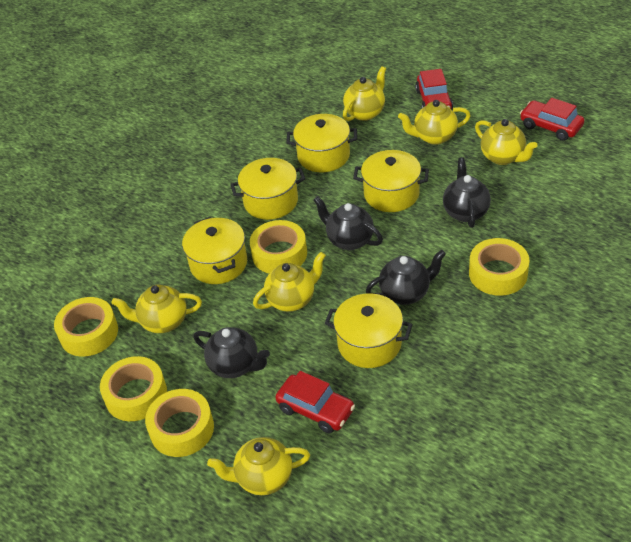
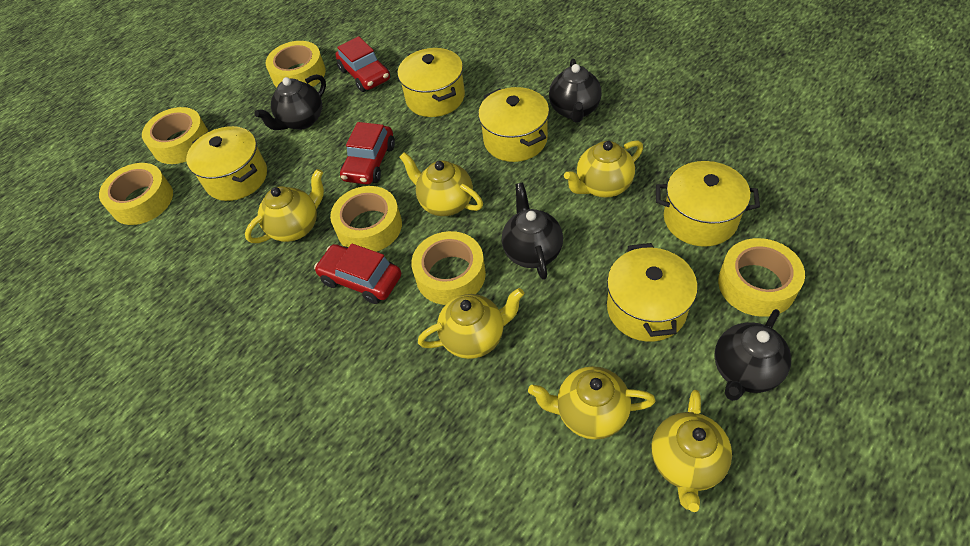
yellow tape: [54,297,118,356] [100,356,167,421] [145,389,214,457] [250,220,307,273] [469,238,529,296] = 5 -> [99,163,173,225] [142,107,209,164] [266,41,326,88] [330,186,402,252] [411,231,486,305] [718,238,805,317] = 6

